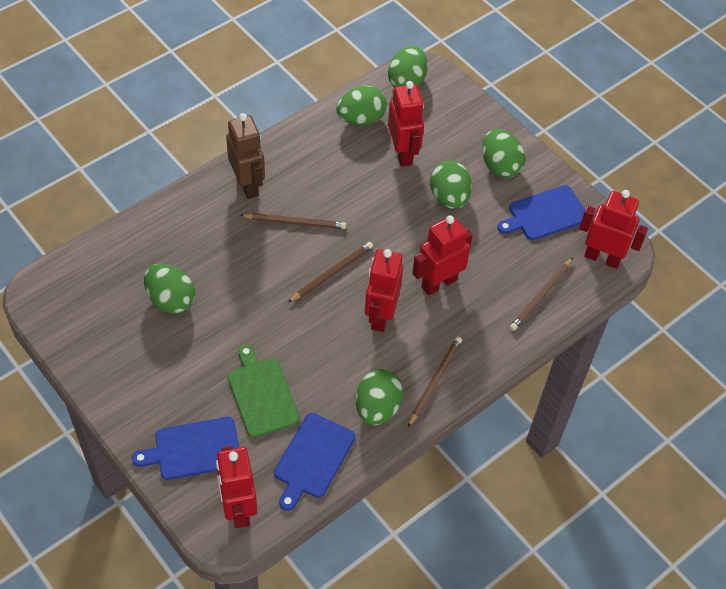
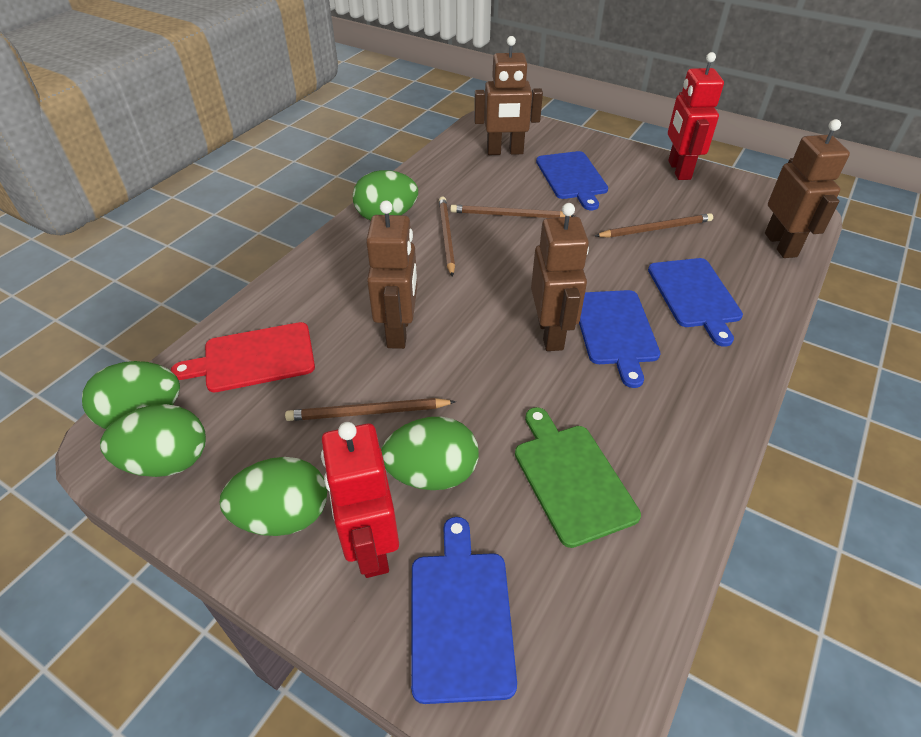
blue cutting board: [132,417,239,480] [274,413,355,511] [497,185,585,240] = 3 -> [411,517,517,704] [536,151,608,210] [579,290,660,388] [648,258,743,347] = 4
brown robot: [226,113,265,199] = 1 -> [366,201,417,349] [474,36,543,155] [531,203,589,351] [765,119,850,258] = 4
green egg: [144,264,195,314] [336,86,387,126] [356,369,403,426] [388,46,428,88] [430,161,472,209] [482,129,525,178] = 6 -> [82,361,180,429] [100,404,206,477] [220,457,327,536] [353,170,418,220] [381,417,479,490] = 5
red cutting board: none = 0 -> [171,322,315,392] = 1
red robot: [216,446,257,528] [365,249,403,332] [388,81,424,167] [412,215,473,295] [579,190,648,269] = 5 -> [321,422,399,578] [668,52,724,180] = 2

